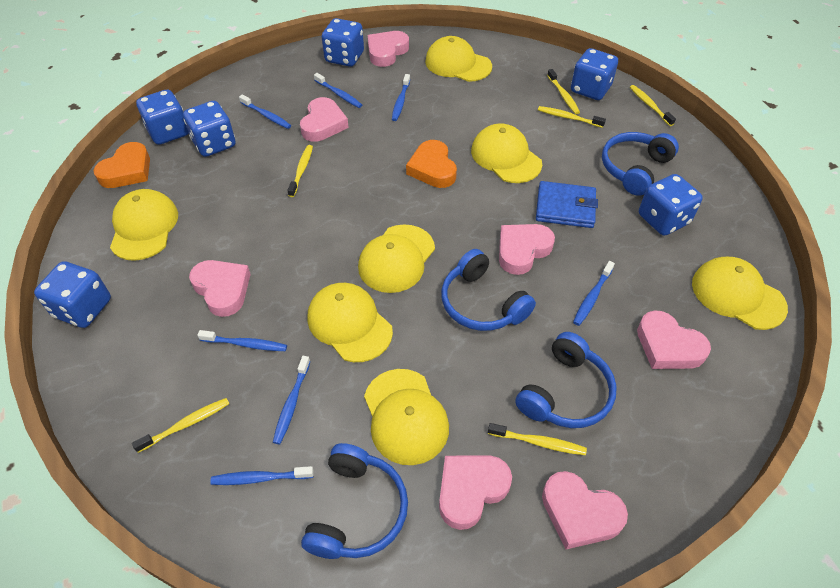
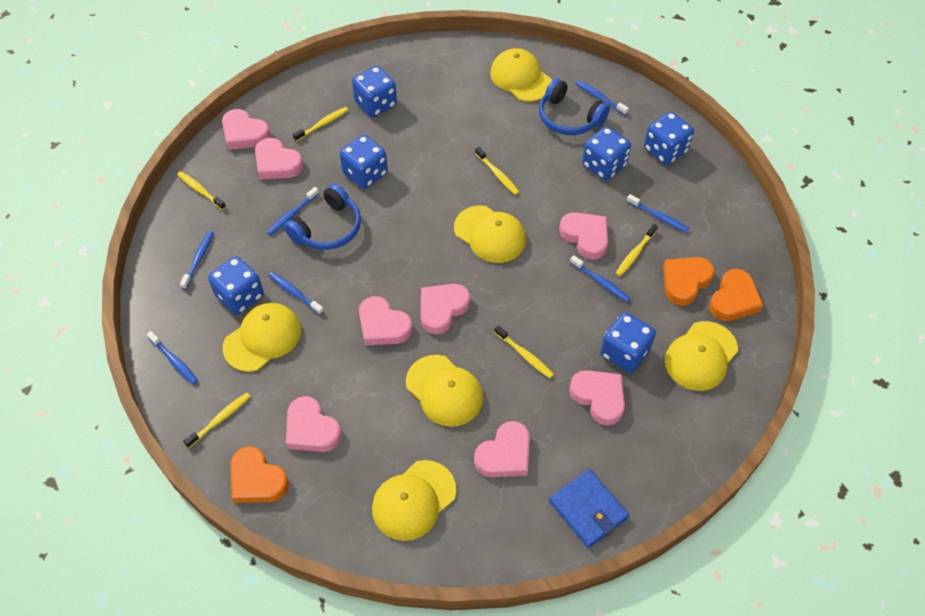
blue headphones: [301,443,408,559] [441,249,536,331] [515,332,617,428] [602,132,679,196] = 4 -> [284,184,361,250] [539,78,610,135] = 2
orange heart: [93,142,150,188] [406,140,457,188] = 2 -> [230,446,289,503] [663,257,714,306] [709,269,763,321] = 3
pink heart: [189,260,251,317] [300,97,349,142] [368,31,409,67] [439,456,512,530] [499,224,555,275] [542,471,628,549] [637,310,711,369] = 7 -> [222,109,270,150] [255,138,303,179] [286,396,341,452] [359,296,412,346] [421,284,470,334] [474,421,530,477] [559,212,608,260] [569,370,625,425] = 8
yellow cap: [110,189,178,261] [307,283,393,362] [358,224,435,293] [364,369,449,465] [425,36,492,82] [471,123,542,183] [692,257,788,330] = 7 -> [223,303,301,372] [372,460,456,541] [406,355,483,427] [454,205,526,263] [490,48,552,101] [665,321,738,391] = 6

